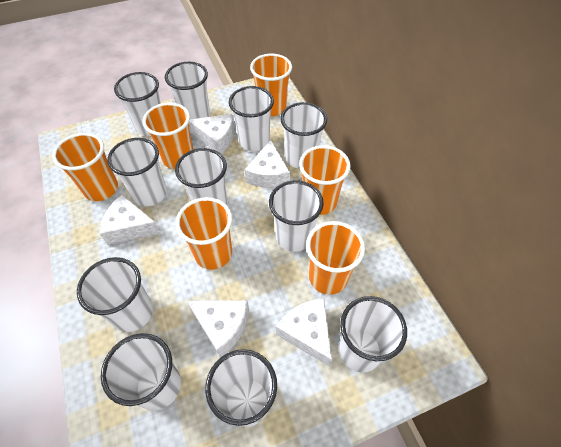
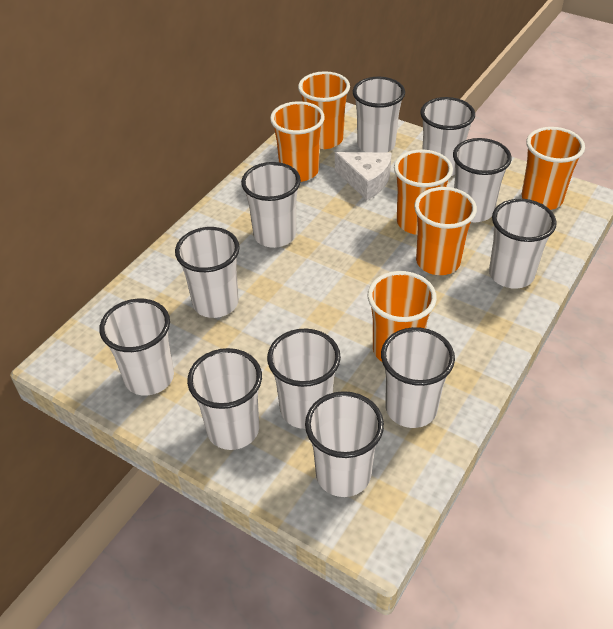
white cheese: [100,194,161,245] [187,300,249,358] [189,114,234,154] [245,140,290,188] [276,298,332,367] = 5 -> [335,152,392,200] = 1

